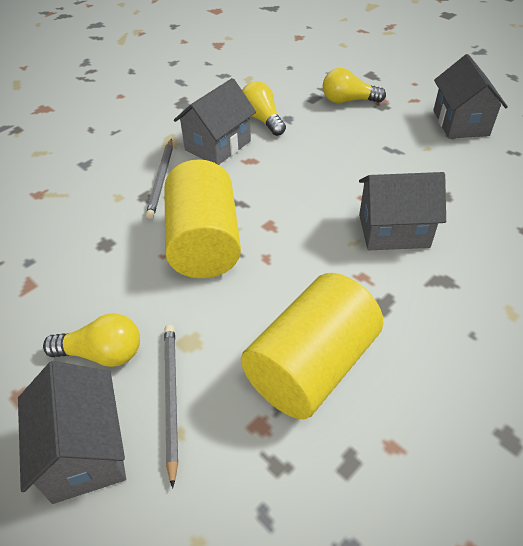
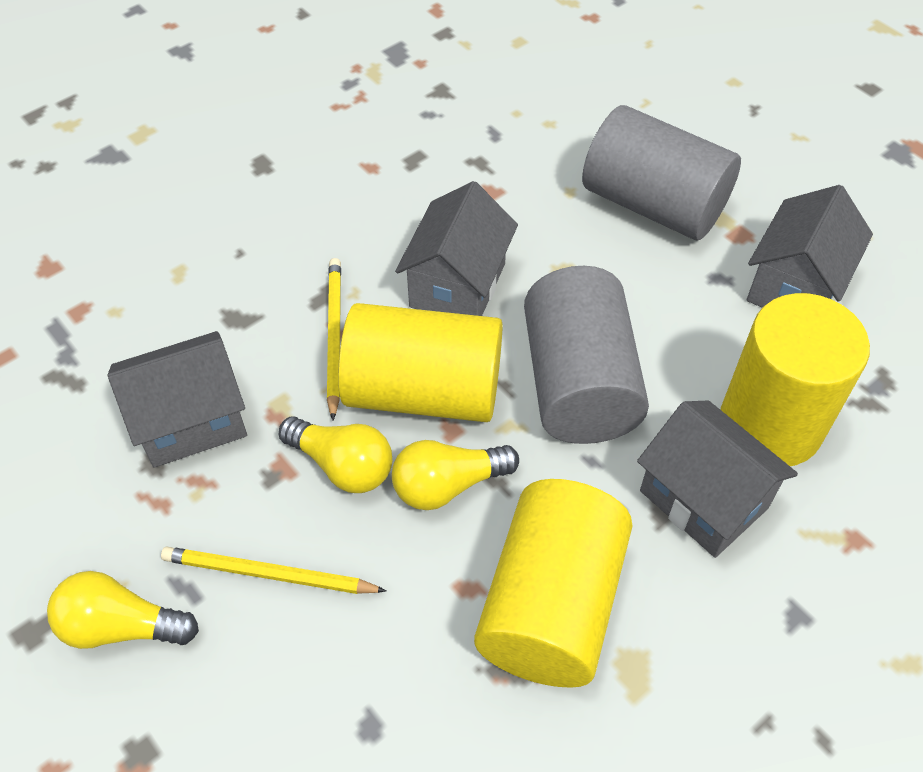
grey cylinder: none = 0 -> [524,266,649,444] [582,105,741,240] = 2
grey pencil: [146,139,173,219] [164,325,178,488] = 2 -> none = 0
yellow cylinder: [164,159,241,278] [241,273,383,419] = 2 -> [338,303,503,422] [474,479,633,688] [721,293,870,466] = 3
yellow pencil: none = 0 -> [161,547,387,594] [327,258,341,421] = 2

